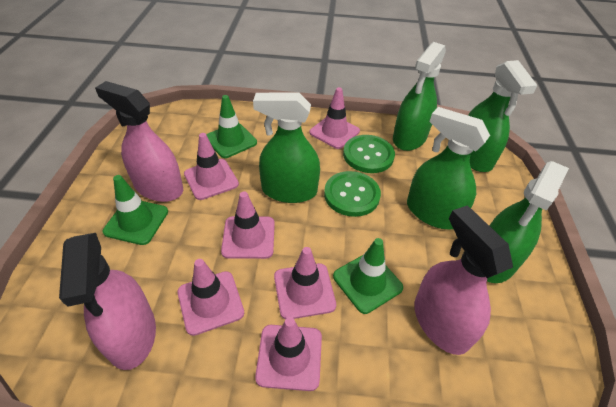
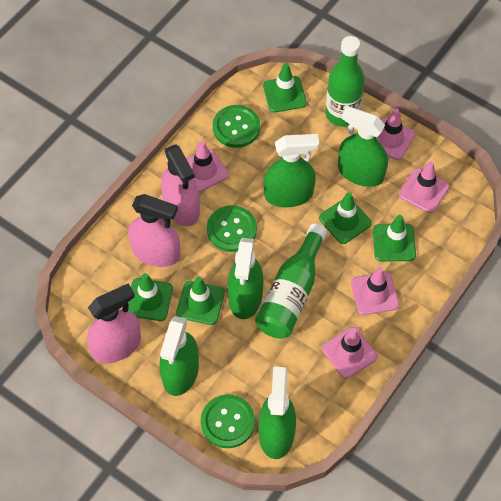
green bottle: none = 0 -> [255,223,327,339] [326,36,365,127] = 2
green button: [324,171,381,217] [343,135,395,173] = 2 -> [201,394,255,448] [207,205,257,252] [213,105,260,148] = 3
green traffic cone: [103,175,168,245] [206,95,257,158] [333,238,403,314] = 3 -> [128,273,173,321] [176,276,225,325] [263,63,307,113] [319,192,372,244] [373,215,416,261] = 5
pink traffic cone: [177,259,244,336] [184,133,239,200] [221,192,275,259] [255,317,322,391] [274,247,336,319] [309,87,360,149] = 6 -> [187,141,229,192] [322,327,377,378] [351,267,399,315] [376,108,416,160] [399,161,449,213] = 5

